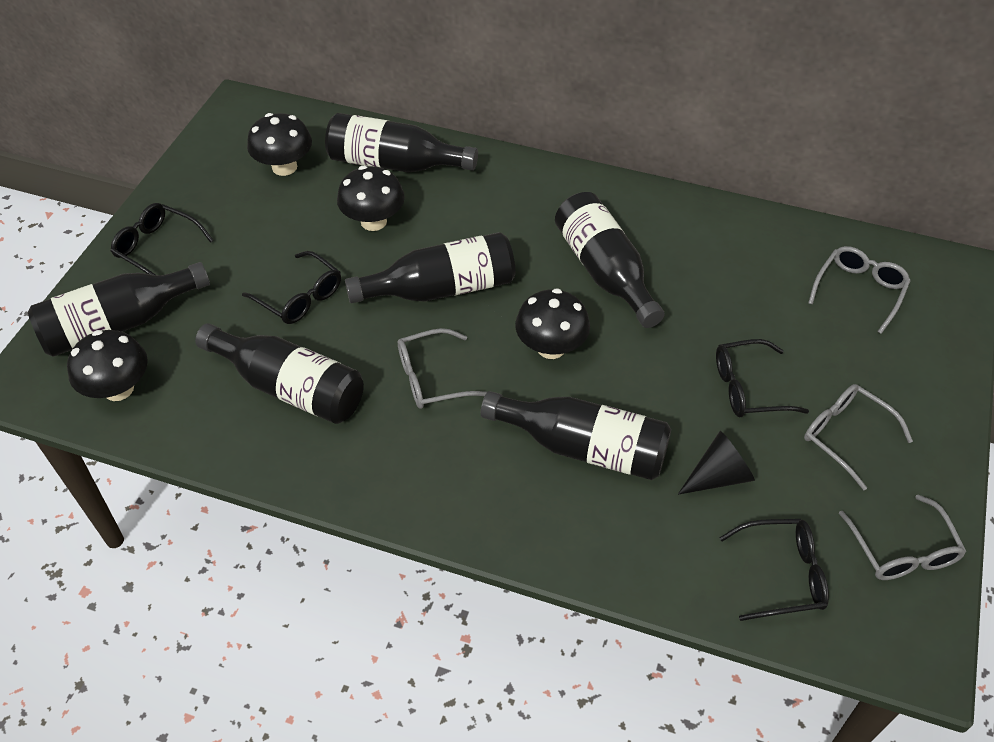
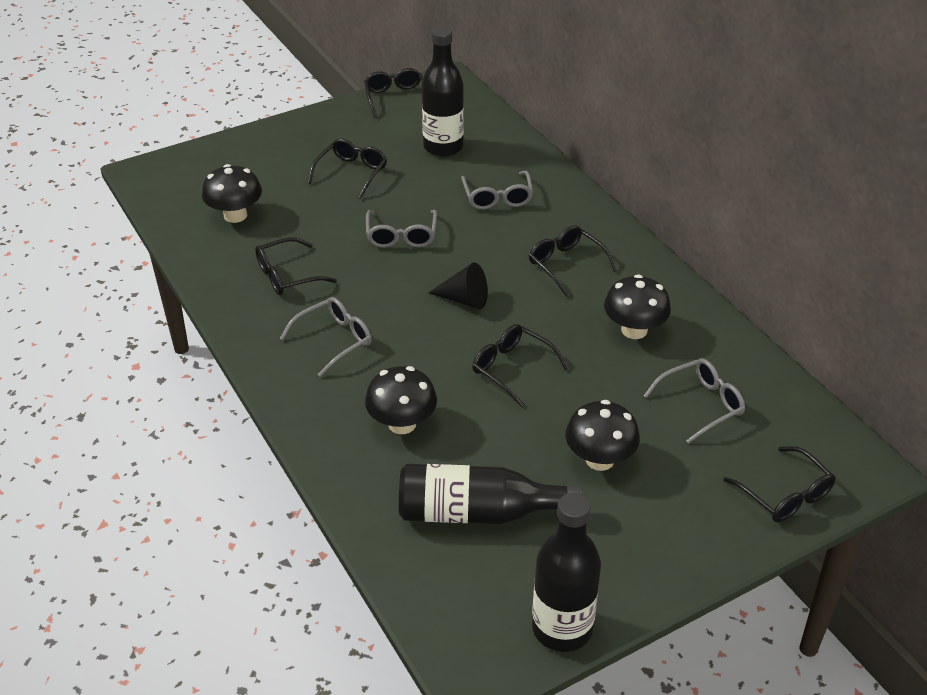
black bottle: [28,262,210,357] [195,323,364,424] [325,113,478,173] [345,232,515,303] [481,391,671,480] [555,192,665,328] = 6 -> [399,464,582,524] [422,26,464,157] [532,493,601,652] = 3
black glasses: [111,203,214,275] [242,251,341,324] [716,339,809,417] [719,519,829,621] = 4 -> [255,237,337,295] [308,139,387,199] [364,68,423,118] [472,324,569,407] [529,226,617,297] [723,446,836,522] = 6

